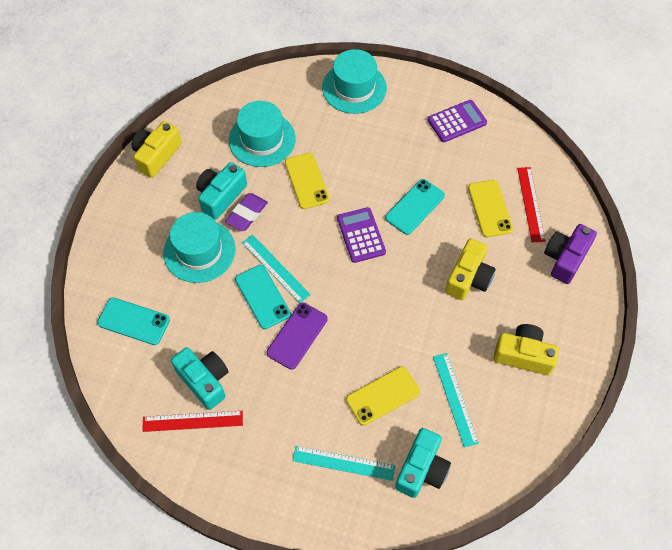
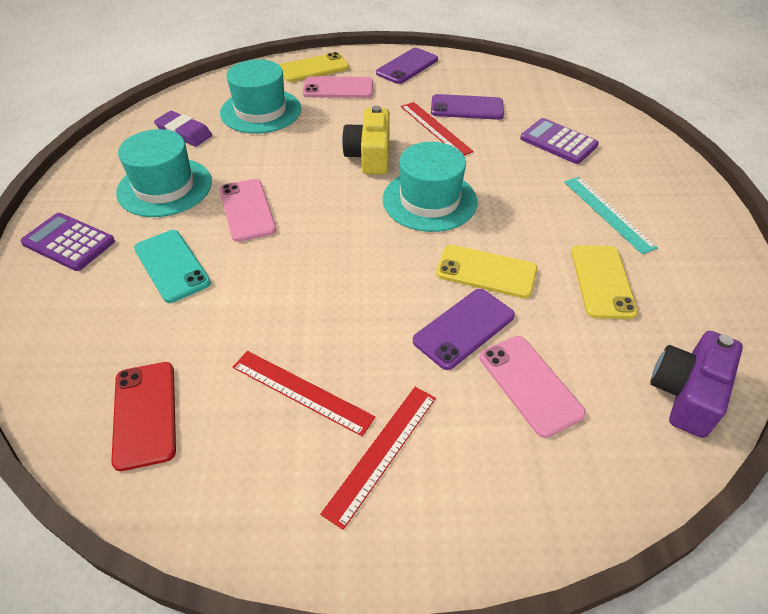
pink phone: none = 0 -> [219,179,276,242] [303,76,373,98] [480,336,586,438] = 3
purple phone: [267,303,327,370] = 1 -> [376,48,438,84] [413,289,515,370] [431,94,504,120] = 3
red phone: none = 0 -> [111,362,176,471] = 1
red ruler: [142,411,243,432] [517,167,545,242] = 2 -> [233,351,375,436] [320,387,436,530] [401,102,474,156] = 3
turquoise camera: [171,347,229,410] [196,162,247,220] [395,428,451,498] = 3 -> none = 0
turquoise phone: [97,298,170,345] [235,265,291,329] [385,179,445,235] = 3 -> [134,230,211,303] = 1
turquoise ruler: [242,235,311,303] [292,446,395,481] [433,353,479,448] = 3 -> [564,177,658,254] = 1
yellow camera: [131,121,182,178] [445,238,496,300] [493,324,559,375] = 3 -> [342,106,390,175] = 1

